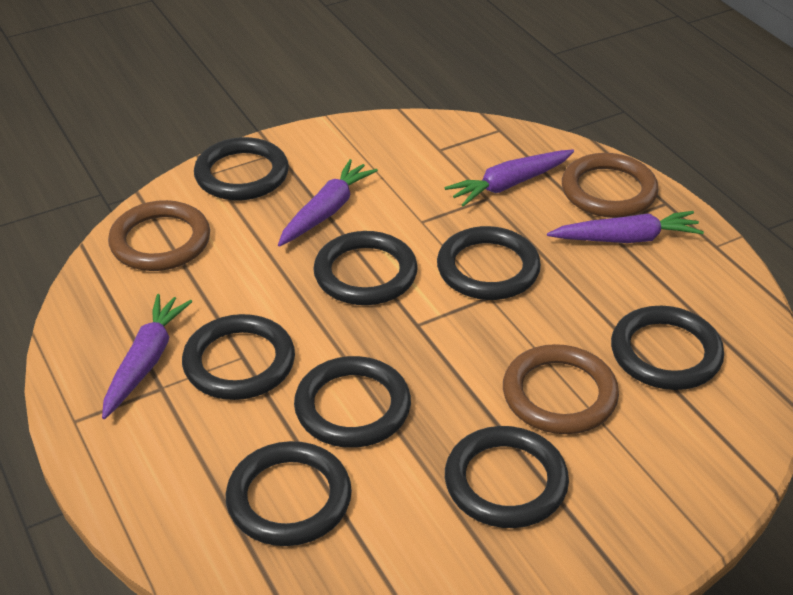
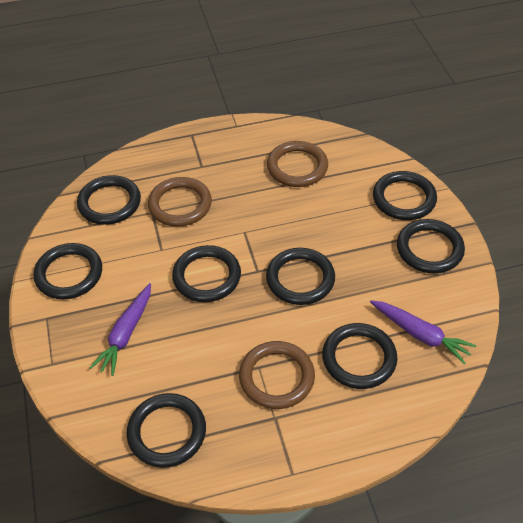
purple carrot: [102,294,192,419] [278,159,378,247] [445,149,574,207] [547,211,704,243] = 4 -> [90,283,151,376] [370,300,476,364] = 2

